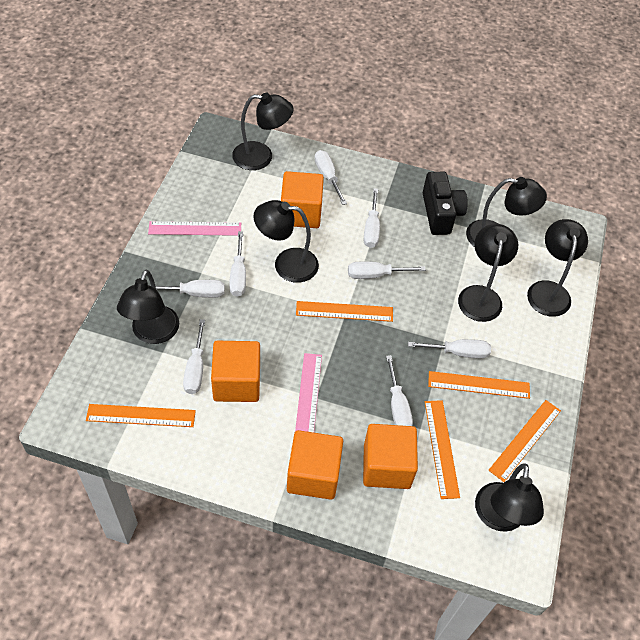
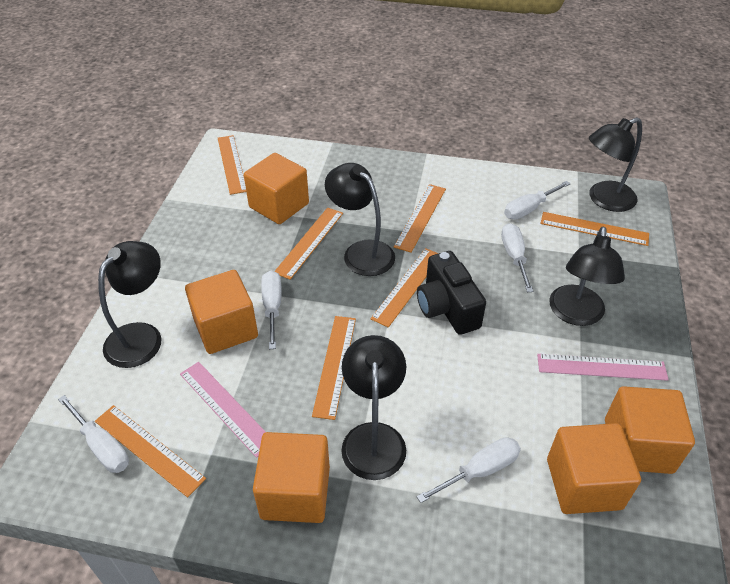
black lamp: [117,270,179,344] [232,93,293,170] [254,200,319,283] [458,224,518,322] [466,177,547,247] [475,463,544,532] [527,219,588,317] = 7 -> [98,241,162,368] [325,163,395,276] [341,335,406,480] [549,227,625,326] [589,117,642,212] = 5
orange cube: [211,341,260,402] [281,171,324,228] [287,430,343,500] [363,424,418,489] = 4 -> [185,270,258,354] [244,153,309,224] [253,432,330,523] [547,423,641,514] [605,386,695,474] = 5
orange ruler: [86,404,196,427] [296,301,393,322] [425,400,460,499] [428,371,530,399] [488,400,561,482] = 5 -> [95,405,206,498] [218,135,246,195] [274,207,343,280] [312,316,356,420] [370,248,439,328] [394,184,446,252] [540,212,649,246] = 7
white screwdriver: [149,280,225,298] [183,319,205,394] [229,231,246,297] [315,150,347,205] [348,261,426,279] [364,188,380,248] [386,355,413,426] [408,339,491,359] = 8 -> [58,395,129,473] [261,271,282,349] [416,437,521,503] [501,223,533,292] [504,181,570,220] = 5

